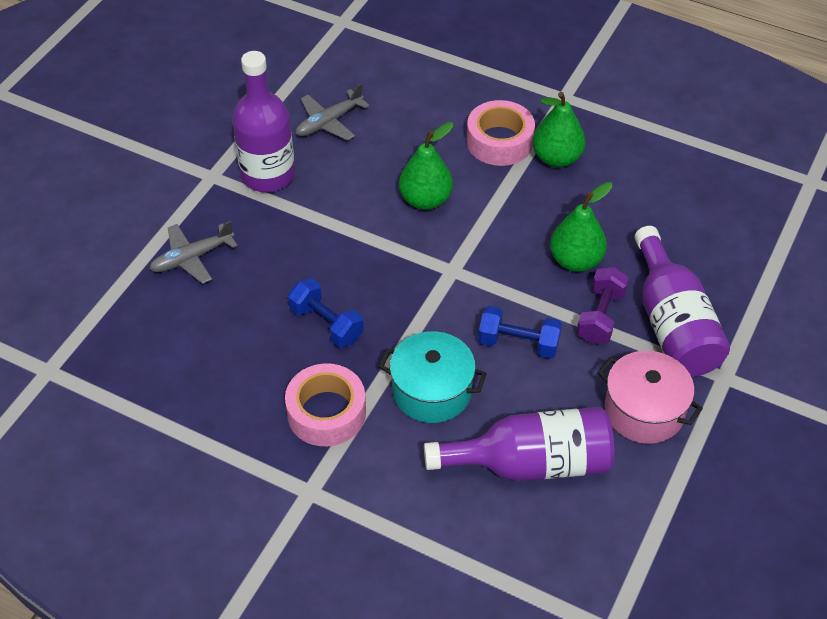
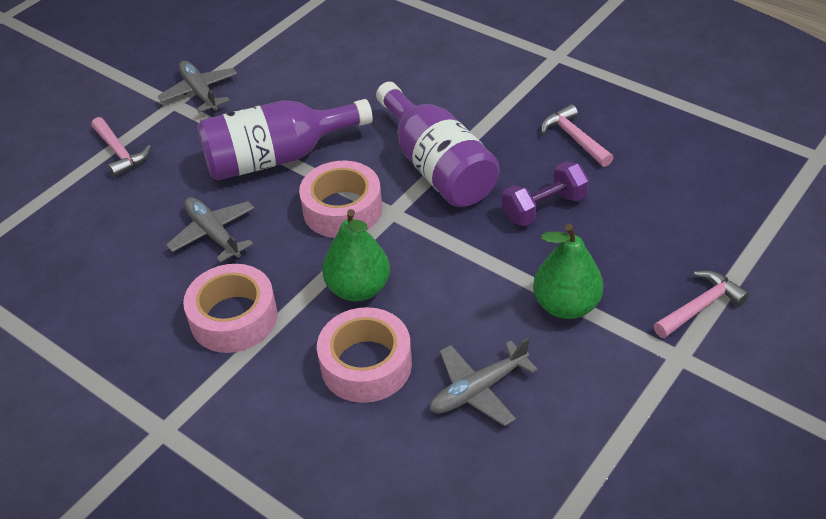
blue dumbbell: [288,278,364,348] [478,306,562,359] = 2 -> none = 0
green pear: [399,122,453,210] [532,92,586,168] [550,182,612,272] = 3 -> [322,209,390,301] [533,224,604,319] = 2
grey plane: [150,221,238,284] [296,84,369,141] = 2 -> [158,61,237,113] [166,197,254,262] [430,338,538,426] = 3
pink hammer: none = 0 -> [91,117,151,177] [541,104,613,167] [654,271,749,338] = 3
pink pot: [598,351,703,444] = 1 -> none = 0
pink tape: [285,363,366,446] [467,100,535,166] = 2 -> [183,264,278,353] [299,161,382,238] [317,307,412,403] = 3
purple bottle: [232,51,295,192] [424,407,615,481] [635,226,730,377] = 3 -> [197,99,373,181] [376,82,499,207] = 2
turquoise pot: [379,331,487,423] = 1 -> none = 0

